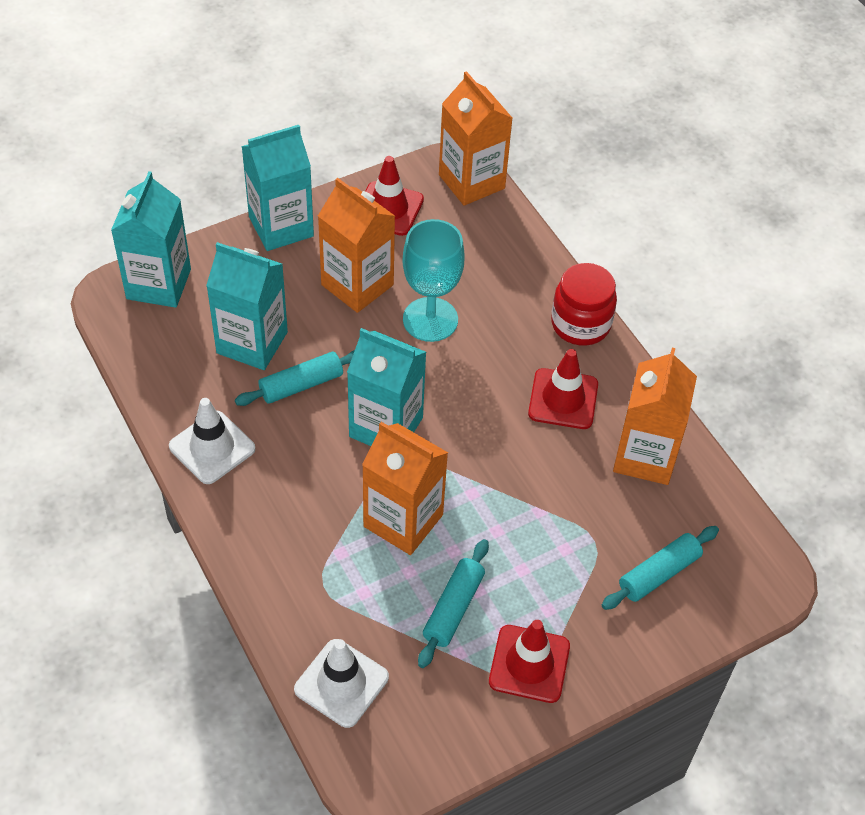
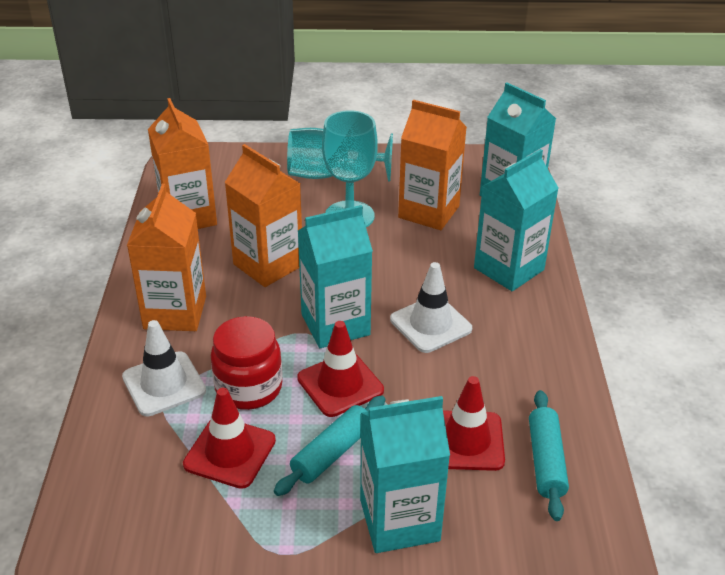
turquoise goblet: [402,219,465,342] = 1 -> [287,128,393,182] [322,110,378,227] = 2
turquoise rolling pin: [235,350,355,406] [418,539,489,668] [602,526,719,610] = 3 -> [274,396,386,496] [529,390,569,521] = 2

